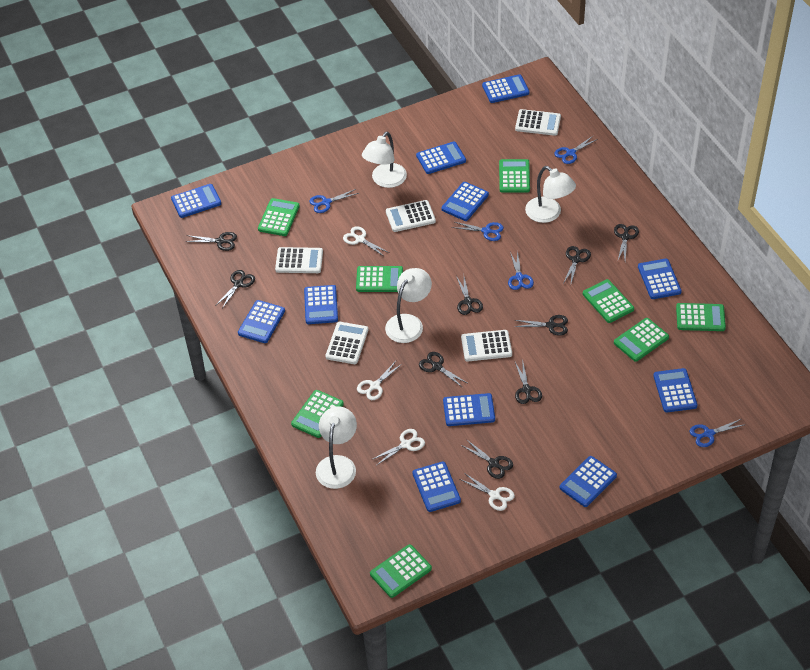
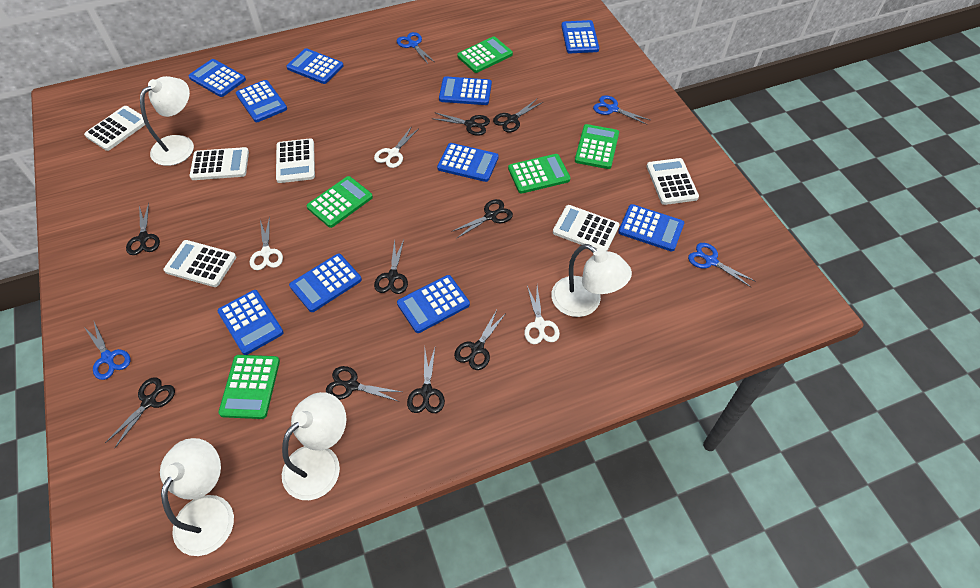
blue calculator: [171,184,221,218] [238,300,285,343] [304,285,338,324] [412,462,461,512] [416,142,466,174] [441,182,489,221] [443,393,495,426] [482,74,530,103] [560,456,617,507] [638,259,682,299] [653,368,697,412] = 11 -> [189,59,246,97] [218,290,284,355] [236,80,287,122] [286,48,344,84] [289,254,362,312] [397,275,470,333] [437,143,498,182] [439,76,492,105] [561,20,599,53] [618,204,684,251] = 10
blue scissors: [309,189,359,213] [452,222,504,241] [508,251,534,290] [554,136,598,164] [689,419,746,447] = 5 -> [84,322,130,380] [397,32,435,65] [593,95,650,125] [688,243,756,287] = 4
green calculator: [258,198,300,236] [291,390,344,438] [356,266,403,292] [370,544,432,598] [499,159,530,193] [583,279,634,323] [614,318,669,362] [676,303,726,331] = 8 -> [218,355,280,419] [307,176,373,228] [457,36,513,73] [508,154,570,194] [575,124,619,169] = 5
white calculator: [275,247,323,273] [326,322,368,364] [386,200,436,232] [461,330,512,361] [515,109,561,136] = 5 -> [84,106,149,151] [164,240,236,287] [189,147,249,180] [276,139,315,183] [553,205,620,251] [646,158,699,205] = 6
white scissors: [343,226,390,257] [357,361,402,400] [371,429,425,466] [459,474,515,511] = 4 -> [250,216,283,270] [374,126,418,168] [524,286,560,344] = 3

